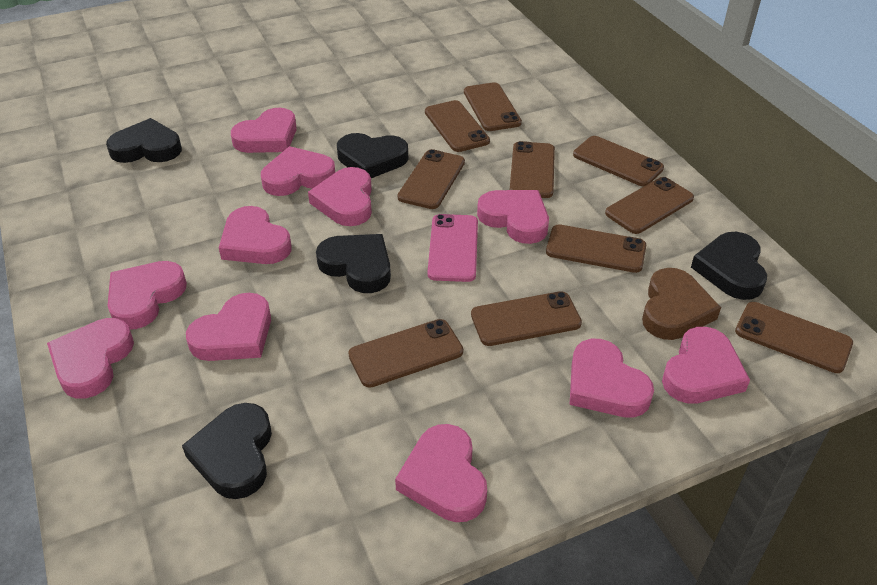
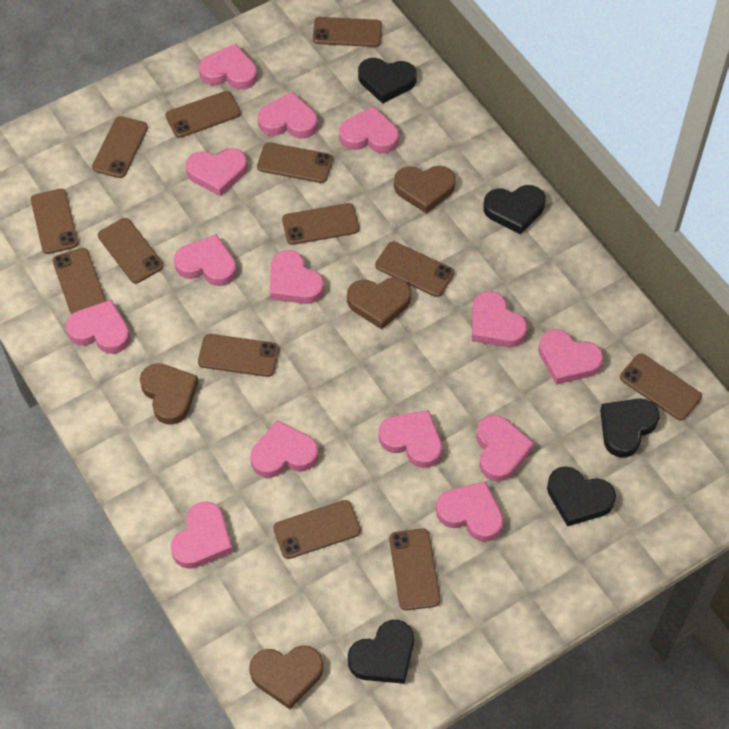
brown heart: [642,268,721,340] = 1 -> [140,363,199,425] [249,645,323,709] [347,278,411,329] [394,166,456,213] = 4
brown phone: [348,319,463,388] [398,149,465,209] [425,100,490,152] [464,82,522,131] [471,291,582,346] [510,141,555,198] [546,224,646,273] [573,136,664,186] [605,177,694,234] [735,302,853,373] = 10 -> [31,189,78,254] [52,248,106,315] [92,116,148,178] [98,218,164,283] [166,91,241,138] [198,334,279,377] [257,142,333,183] [273,500,361,559] [282,203,359,245] [313,17,382,47] [375,241,454,297] [389,529,441,611] [620,354,702,421] = 13
pink heart: [47,318,134,399] [108,261,187,330] [186,293,271,361] [219,206,292,264] [231,108,297,153] [261,146,335,196] [308,167,372,226] [395,424,487,522] [477,190,549,244] [570,339,654,418] [662,327,750,404] = 11 -> [66,300,130,354] [171,501,233,569] [174,234,237,286] [186,148,247,196] [199,44,257,89] [250,420,318,478] [258,92,318,139] [270,250,324,304] [339,106,399,153] [379,410,442,468] [436,481,504,542] [472,291,527,347] [476,415,534,482] [538,329,603,385] = 14
pink phone: [427,214,478,282] = 1 -> none = 0

